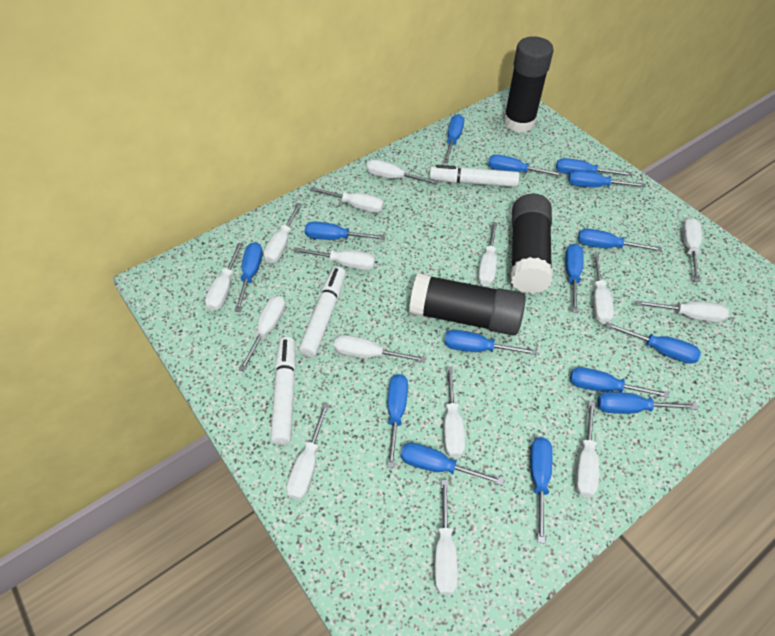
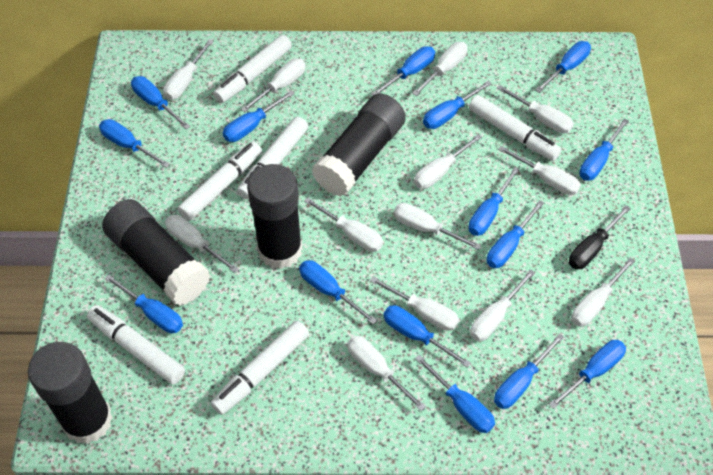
black glue stick: [409,273,526,336] [503,36,554,133] [511,194,553,294] = 3 -> [28,342,113,444] [102,199,210,306] [247,164,302,269] [312,93,406,196] = 4
black screwdriver: none = 0 -> [569,205,631,269] = 1
white marker: [270,337,296,445] [299,267,346,357] [429,165,520,187] = 3 -> [87,305,185,385] [177,141,262,221] [211,321,309,415] [213,35,292,103] [237,117,308,199] [469,95,562,161] = 6
white screwdriver: [205,243,243,311] [239,296,286,371] [264,203,302,263] [287,403,329,500] [293,247,375,270] [310,187,384,213] [334,335,426,363] [366,159,439,185] [434,480,458,595] [444,366,465,458] [478,222,497,286] [575,401,599,497] [593,254,614,324] [636,300,729,322] [682,218,702,282] = 15 -> [163,39,213,100] [165,215,239,273] [241,59,306,112] [304,197,383,252] [347,336,426,411] [370,276,459,331] [393,203,481,250] [412,42,467,96] [414,134,482,189] [470,269,535,341] [497,85,574,133] [498,146,581,195] [571,258,635,327] = 13

